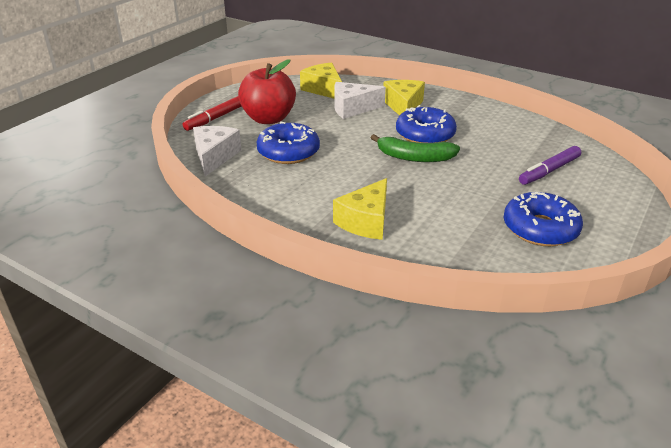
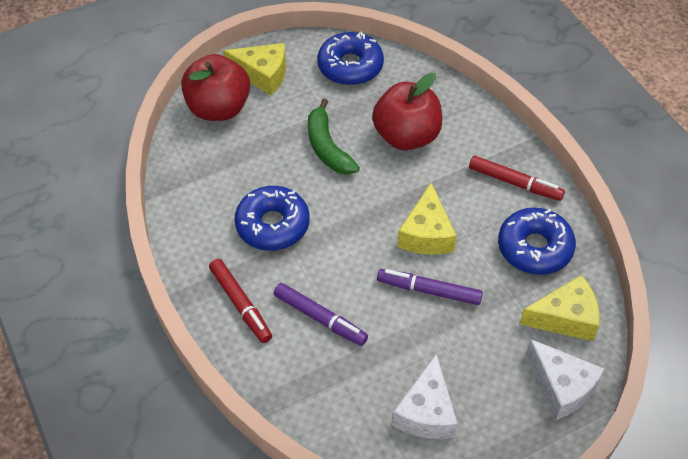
purple marker: [519,146,581,185] = 1 -> [274,283,368,346] [377,269,483,305] = 2
red apple: [238,59,296,124] = 1 -> [181,54,250,121] [372,73,442,150] = 2
red marker: [183,96,242,131] = 1 -> [209,259,272,343] [469,156,565,201] = 2

